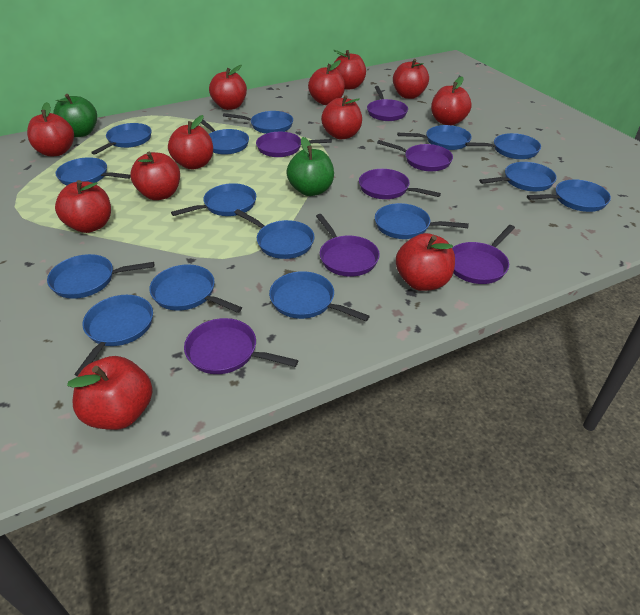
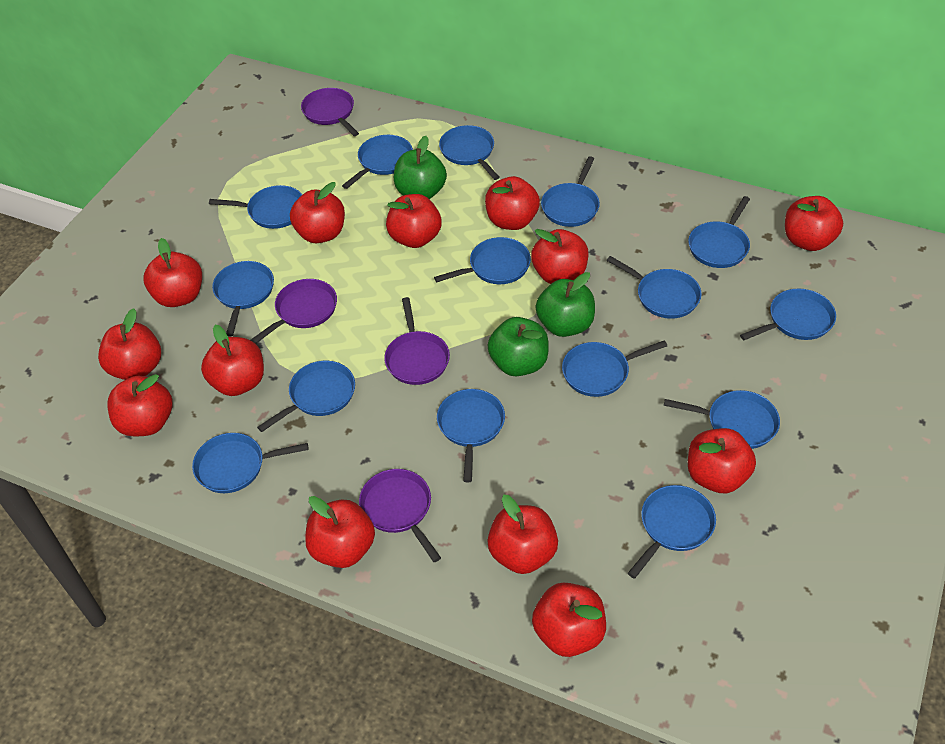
green apple: [53,94,97,137] [286,137,334,196] = 2 -> [394,136,447,199] [487,317,549,376] [535,272,595,337] = 3
purple pan: [184,318,298,374] [256,132,332,157] [316,214,380,277] [359,169,441,199] [367,86,408,121] [377,140,453,171] [452,225,515,284] = 7 -> [250,279,337,344] [301,88,359,136] [359,469,441,562] [384,297,450,385] = 4
red apple: [27,102,74,156] [55,180,111,233] [67,356,153,430] [130,152,180,200] [168,115,213,169] [209,65,247,110] [308,60,345,105] [321,95,362,139] [334,50,366,90] [393,59,429,99] [396,233,455,291] [431,76,472,125] = 12 -> [98,309,161,380] [107,374,172,436] [144,238,202,307] [201,325,264,396] [290,182,345,243] [305,496,375,568] [386,194,441,248] [485,176,540,230] [487,495,558,574] [531,229,588,284] [532,583,606,657] [688,428,756,493] [785,196,843,251] = 13

